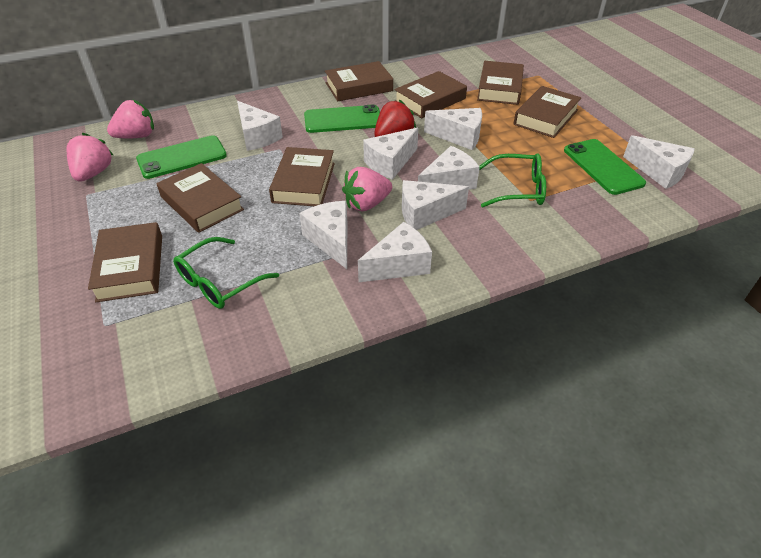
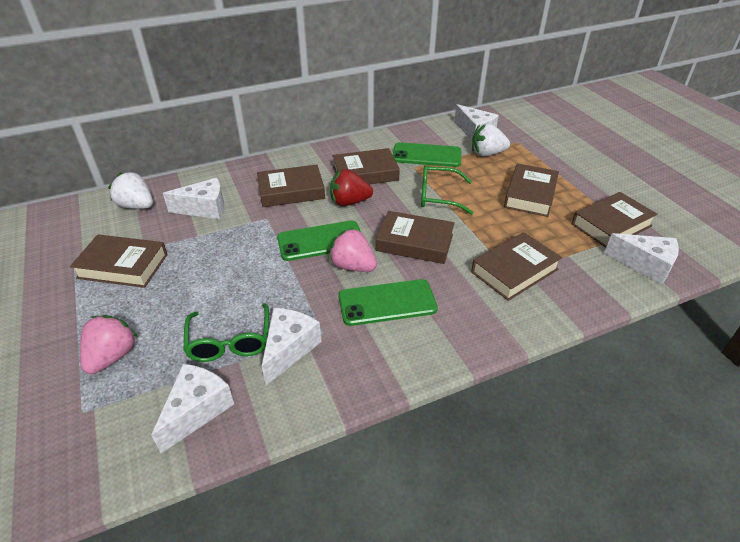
pink strawberry: [66,133,113,182] [107,100,154,138] [342,167,392,212] = 3 -> [80,315,138,374] [328,228,377,272] = 2
white cheese: [237,101,283,151] [299,201,347,269] [358,222,432,282] [363,128,418,180] [402,180,469,230] [418,146,480,190] [424,108,482,150] [623,135,695,189] = 8 -> [151,364,234,453] [163,178,224,219] [262,308,322,385] [454,104,499,142] [604,233,679,285] = 5
white strawberry: none = 0 -> [108,172,153,209] [472,123,510,157] = 2

